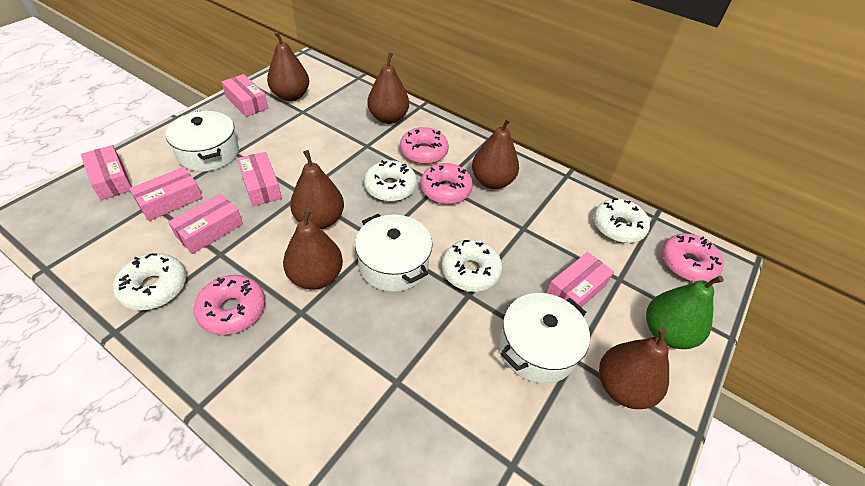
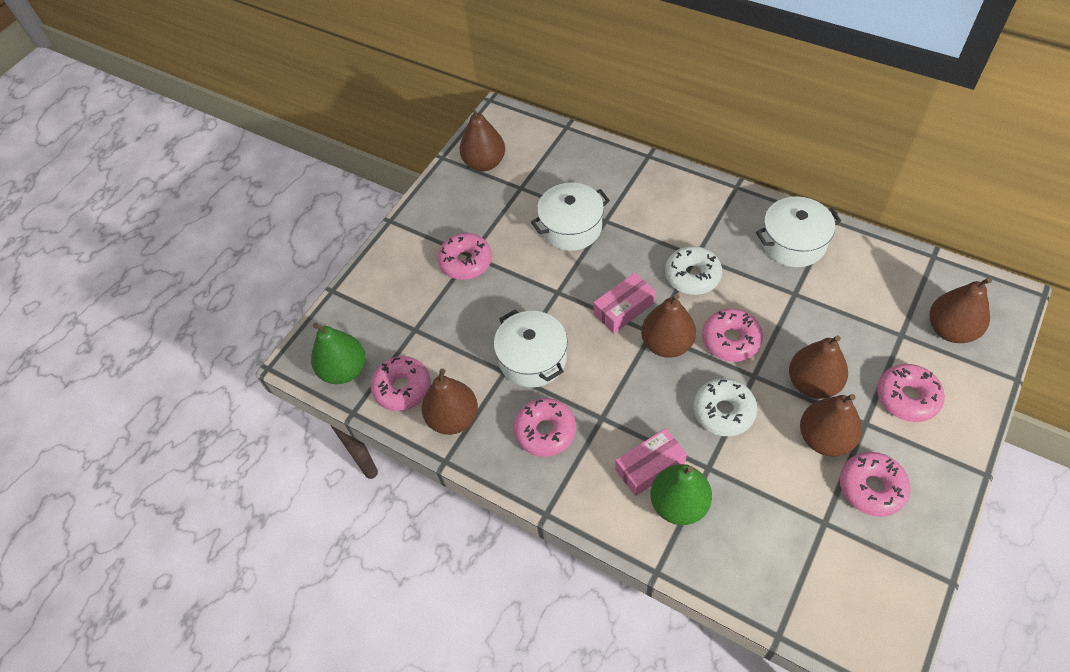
green pear: [646,276,724,349] = 1 -> [311,323,365,384] [650,464,712,525] = 2
pink box: [81,145,132,200] [129,167,203,221] [168,194,243,254] [222,74,268,117] [237,152,282,206] [546,252,614,308] = 6 -> [594,273,656,333] [615,428,687,496] = 2
pink donut: [194,275,265,335] [400,127,449,164] [420,163,473,204] [662,233,724,282] = 4 -> [371,356,430,411] [438,233,492,280] [514,398,576,457] [702,308,763,362] [840,452,911,517] [877,364,945,422] = 6
white donut: [113,253,186,310] [364,160,417,202] [442,240,502,292] [593,198,650,243] = 4 -> [665,246,722,295] [693,378,757,436] = 2

